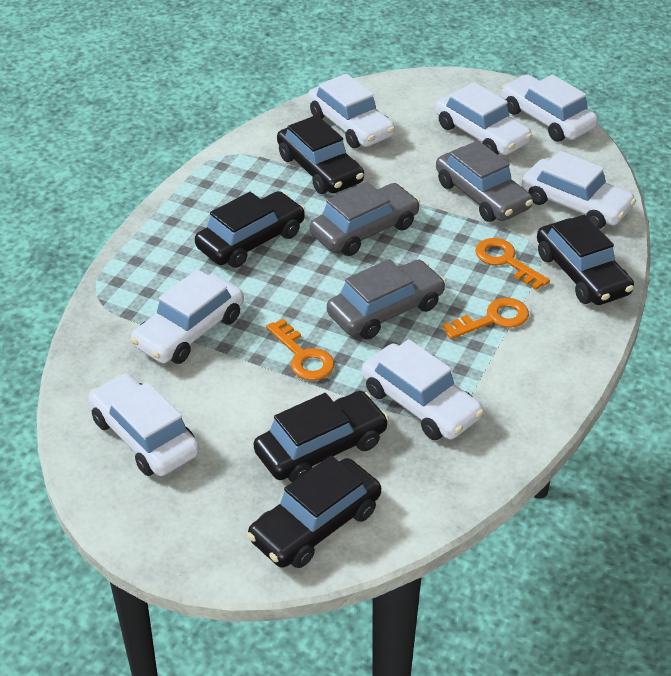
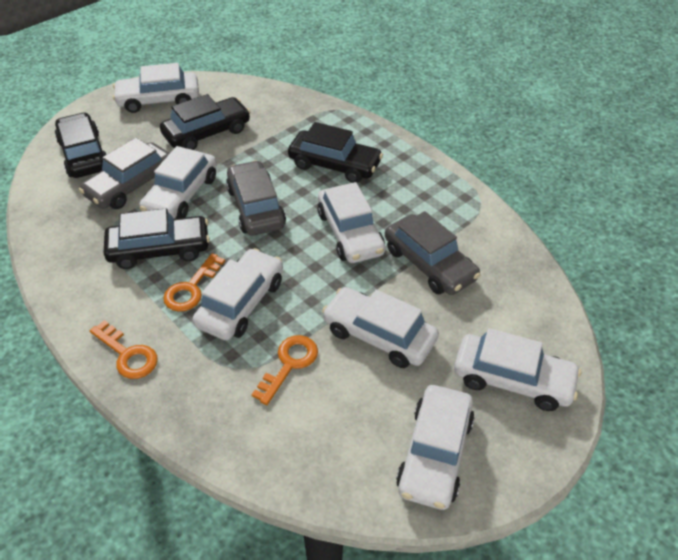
black car: [195,191,305,268] [247,456,381,568] [254,391,389,482] [277,115,364,194] [537,215,634,305] = 5 -> [55,112,107,178] [104,208,210,269] [160,94,250,150] [288,122,383,183] = 4

